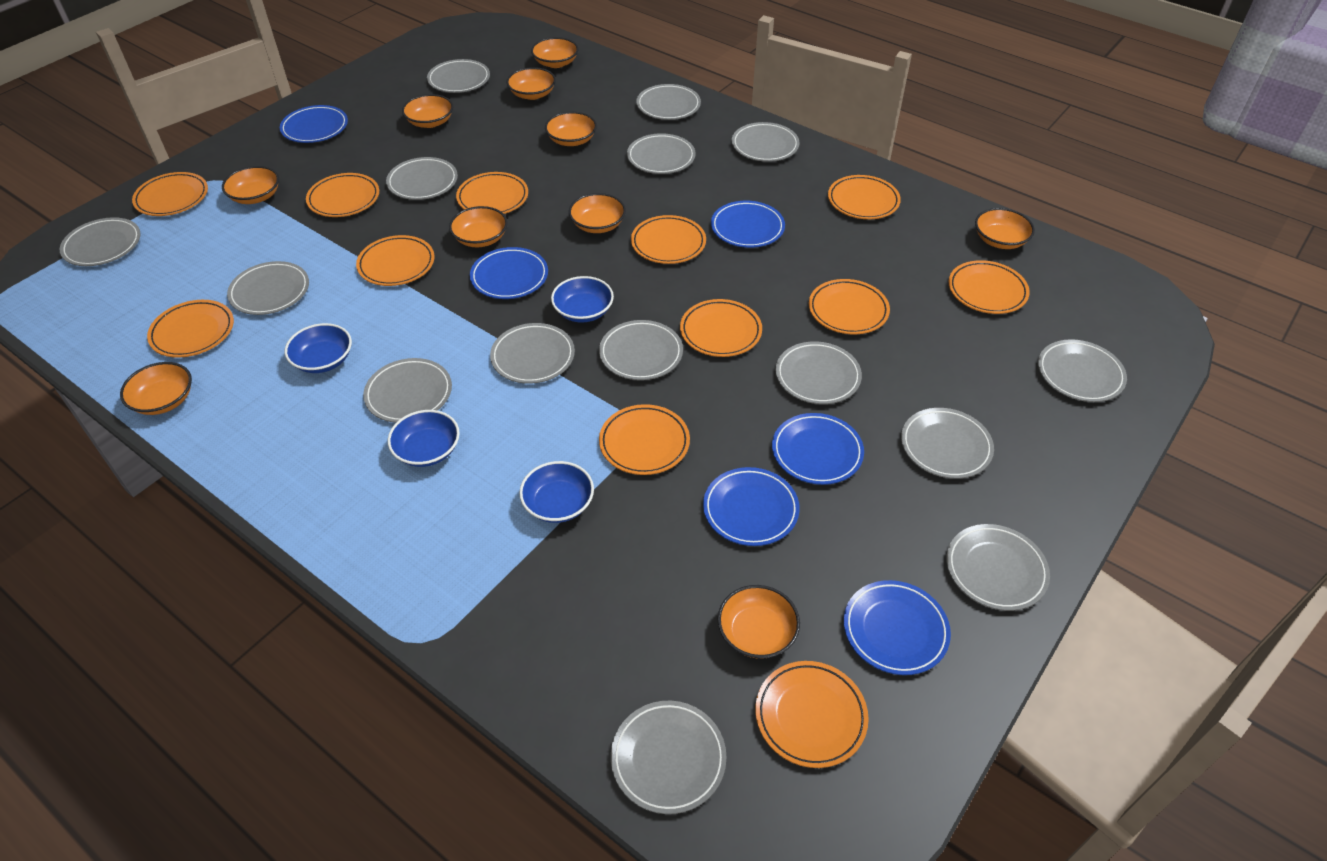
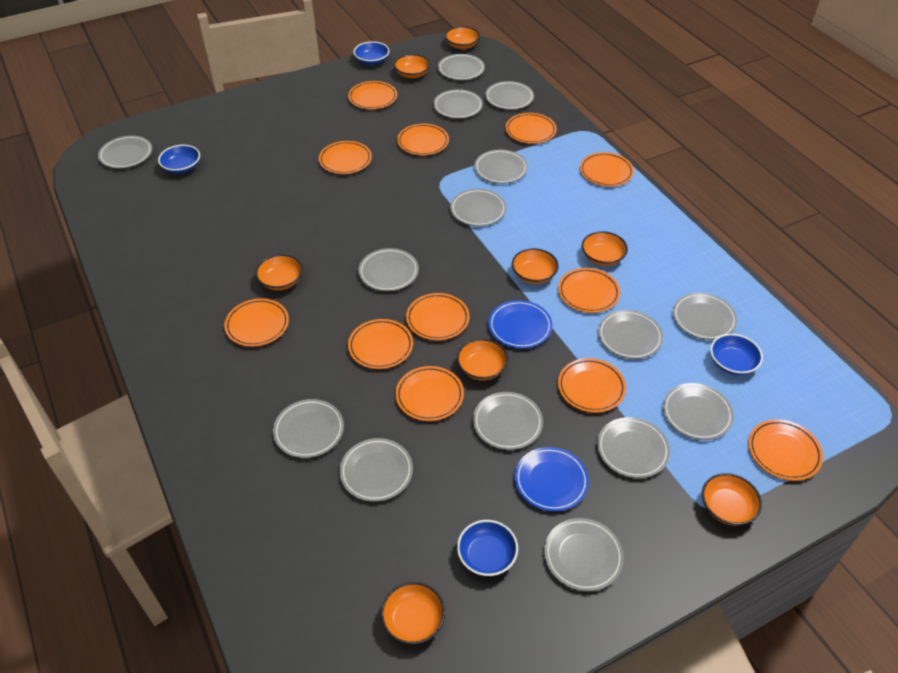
blue plate: [280,105,348,143] [470,247,548,299] [703,467,800,546] [711,201,785,248] [772,413,864,485] [844,580,951,675] = 6 -> [489,300,552,348] [515,447,589,511] = 2
orange bowl: [120,362,192,415] [222,166,279,204] [402,94,453,128] [449,206,508,247] [506,67,556,100] [531,37,578,68] [545,112,597,146] [569,193,626,233] [718,585,800,659] [975,208,1035,249] = 10 -> [255,254,303,290] [381,582,445,644] [394,54,430,78] [445,26,480,49] [457,339,508,380] [512,248,559,284] [582,231,628,266] [702,473,762,525] = 8

